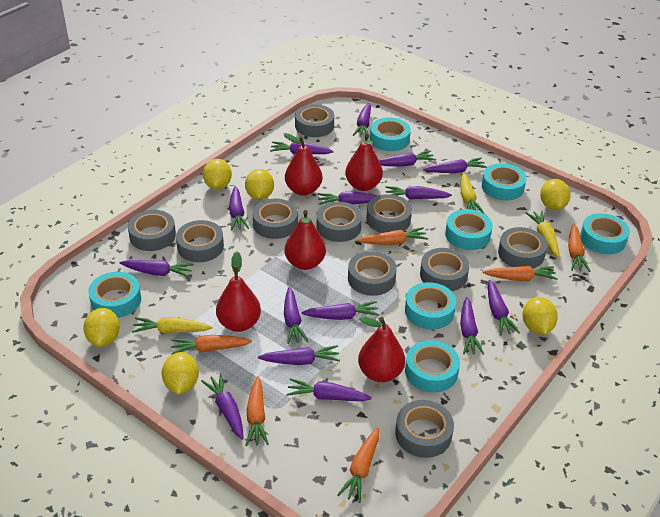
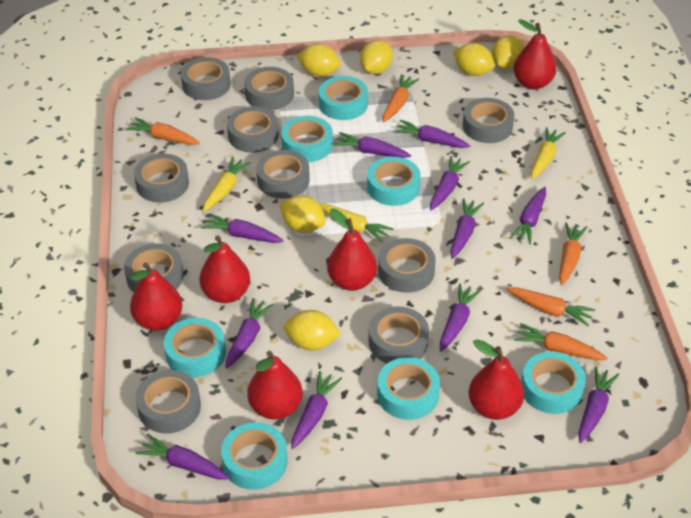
orange carrot: [171,335,252,355] [245,376,269,446] [337,428,379,503] [357,227,428,245] [483,266,558,281] [568,224,590,272] = 6 -> [126,117,200,145] [383,74,419,122] [507,287,595,326] [514,323,607,360] [559,222,587,286] = 5
purple carrot: [120,260,194,277] [201,373,243,440] [229,186,249,231] [258,345,340,365] [270,141,334,154] [284,287,308,344] [286,378,372,401] [301,301,380,320] [318,191,378,205] [353,103,371,137] [379,150,436,166] [385,186,452,199] [423,157,487,173] [460,297,484,355] [488,280,520,335] = 15 -> [135,434,230,480] [201,213,284,243] [225,298,274,368] [291,371,342,449] [333,132,411,158] [393,120,470,148] [430,156,470,210] [440,283,481,352] [450,198,484,259] [509,187,546,245] [578,366,619,443] = 11
red pear: [216,251,261,332] [284,133,322,196] [285,210,326,270] [345,134,383,191] [358,317,405,382] = 5 -> [130,262,182,331] [199,235,250,303] [247,351,303,420] [327,209,377,291] [469,339,524,420] [513,19,556,90] = 6

